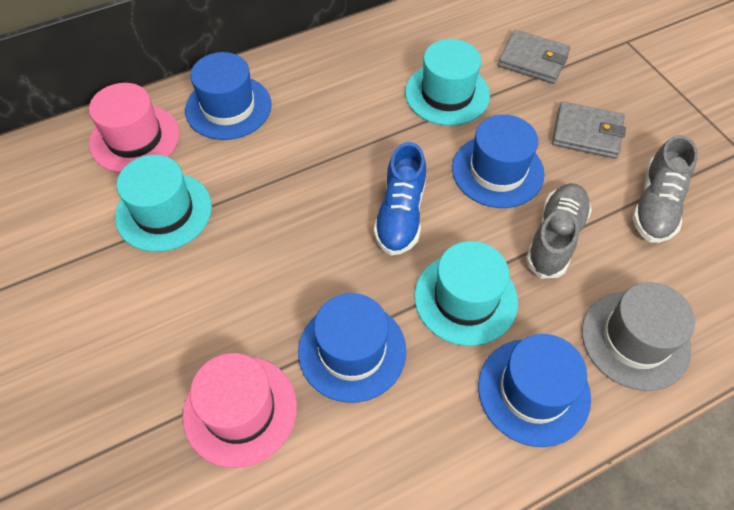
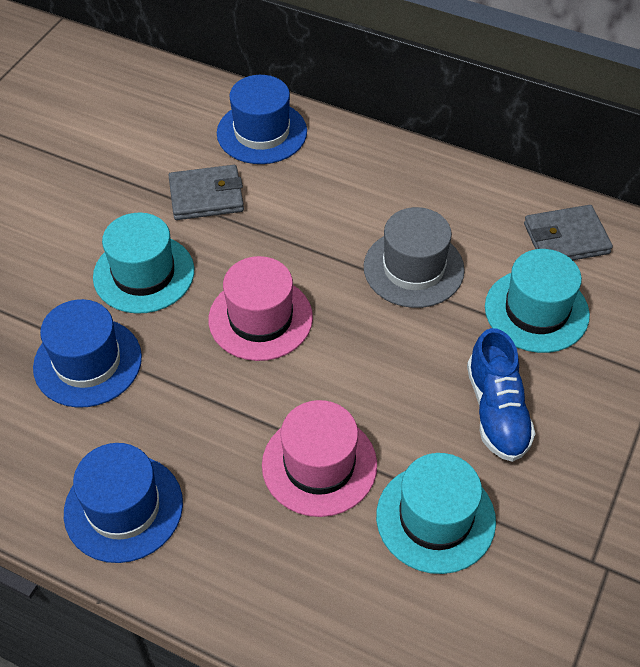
blue hat: [185,52,272,140] [298,293,406,403] [452,115,545,208] [478,334,591,447] = 4 -> [33,299,142,408] [64,443,183,563] [217,75,307,164] = 3
grey shoe: [526,183,592,279] [632,135,698,243] = 2 -> none = 0

